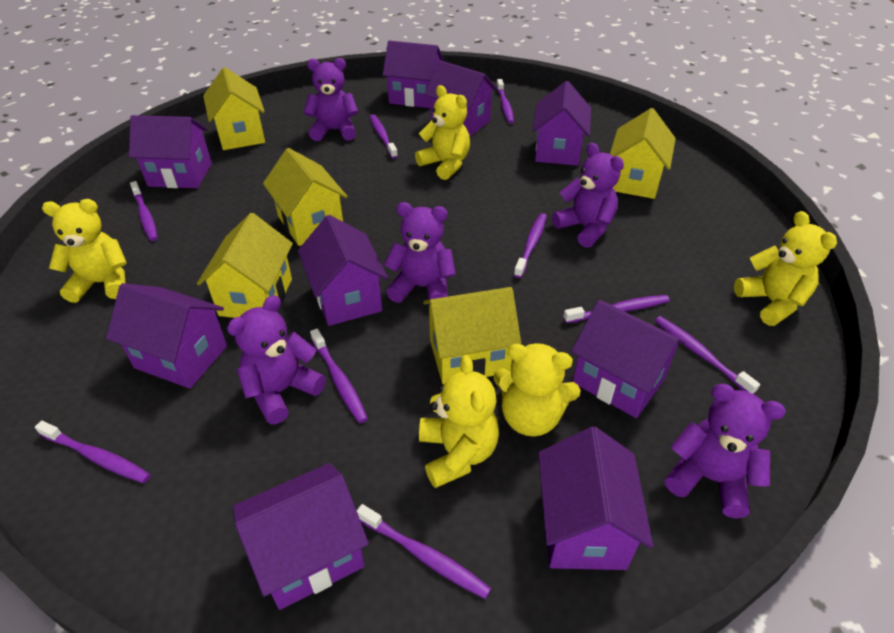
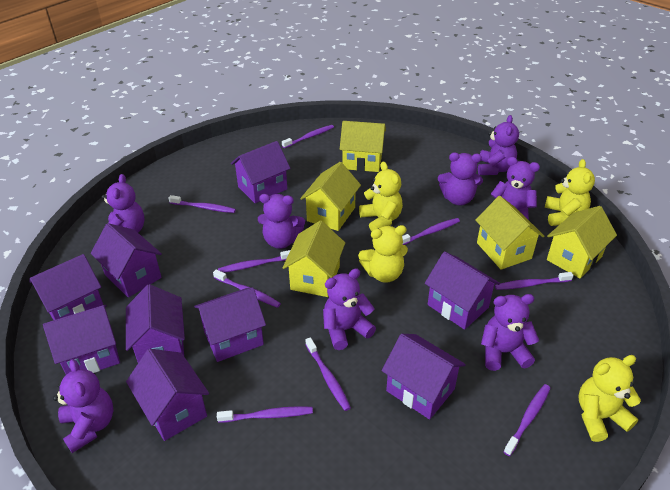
purple teddy bear: [227,295,326,424] [303,58,359,141] [384,202,456,303] [552,143,624,248] [665,383,786,518] = 5 -> [53,359,113,453] [102,174,145,232] [258,194,305,249] [323,268,376,350] [438,153,483,205] [478,115,519,175] [481,294,539,371] [491,157,540,220] = 8
yellow teddy bear: [42,199,127,303] [415,85,470,180] [419,355,499,488] [493,343,581,436] [734,211,837,326] = 5 -> [358,225,408,283] [359,162,403,232] [545,159,595,226] [578,355,641,442] = 4

